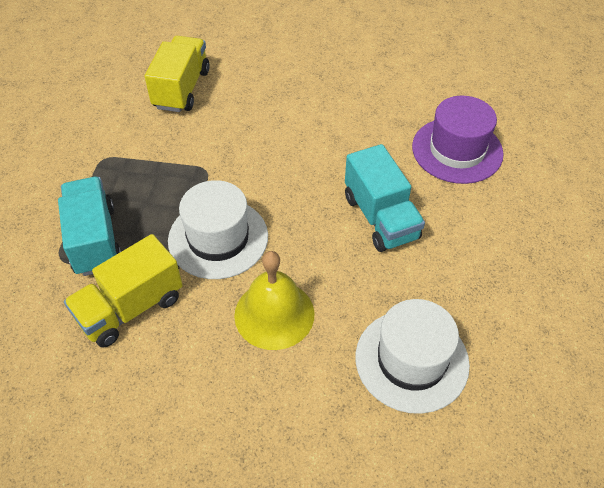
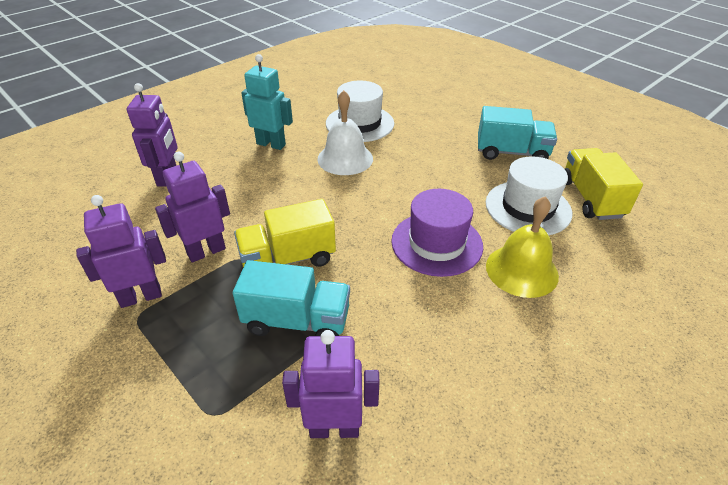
purple robot: none = 0 -> [76,195,166,308] [127,83,177,187] [155,152,230,262] [282,330,380,438] = 4
turquoise robot: none = 0 -> [241,54,293,150] = 1
white bell: none = 0 -> [317,90,373,175] = 1

